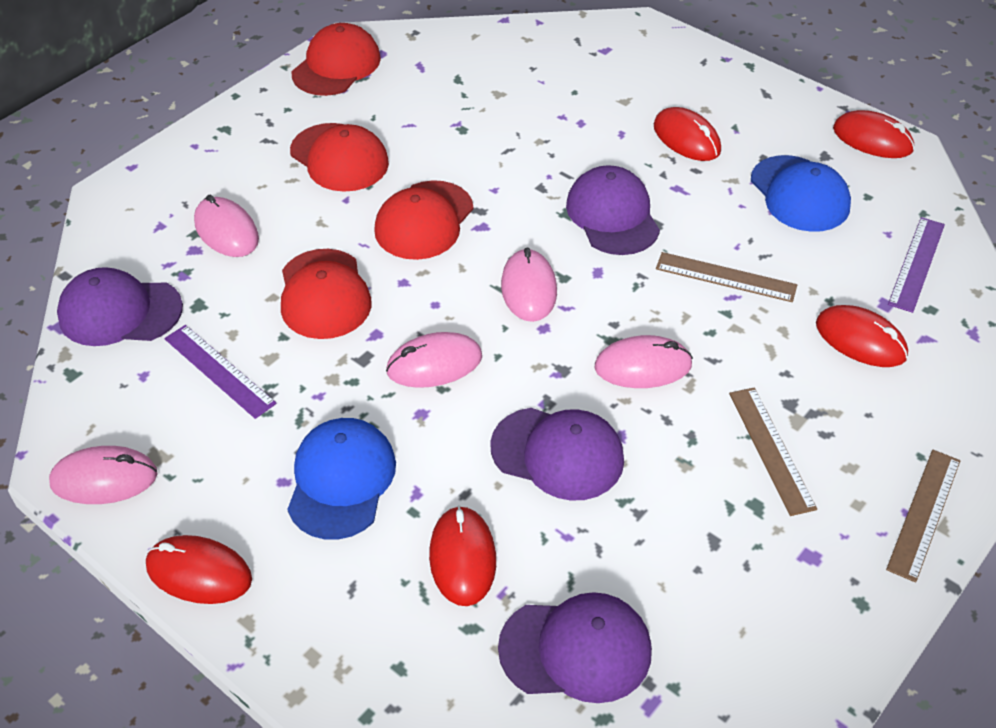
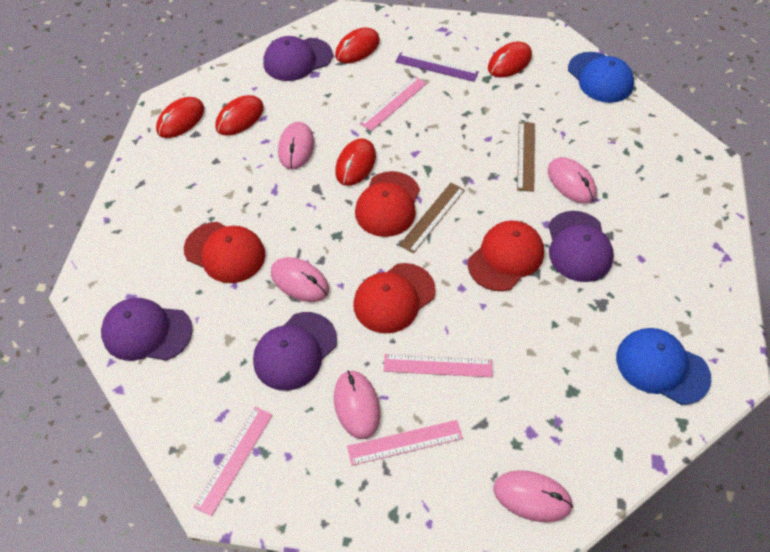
brown ruler: [656,252,797,302] [729,387,817,516] [886,450,960,583] = 3 -> [399,183,465,254] [517,122,535,192] = 2
pink ruler: none = 0 -> [193,407,272,516] [347,420,463,466] [360,77,427,131] [384,354,492,377] = 4
purple ruler: [164,325,277,419] [888,217,945,313] = 2 -> [396,52,479,82] = 1

